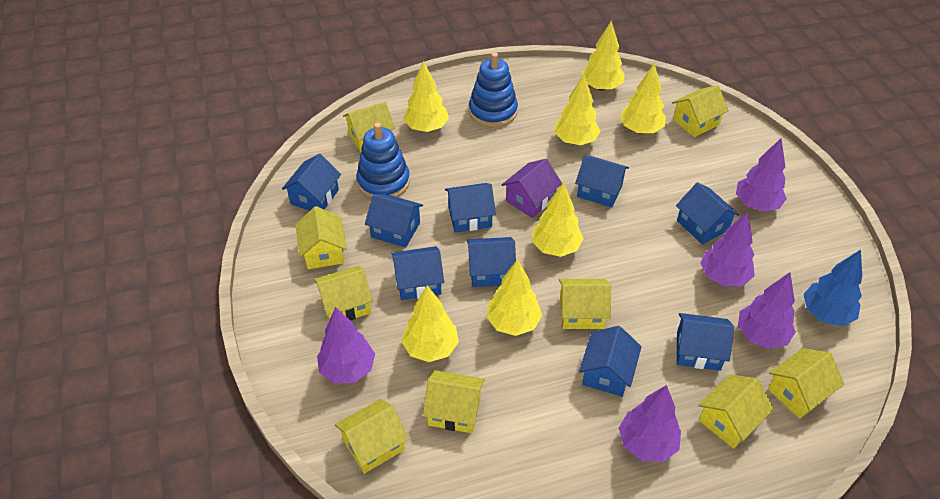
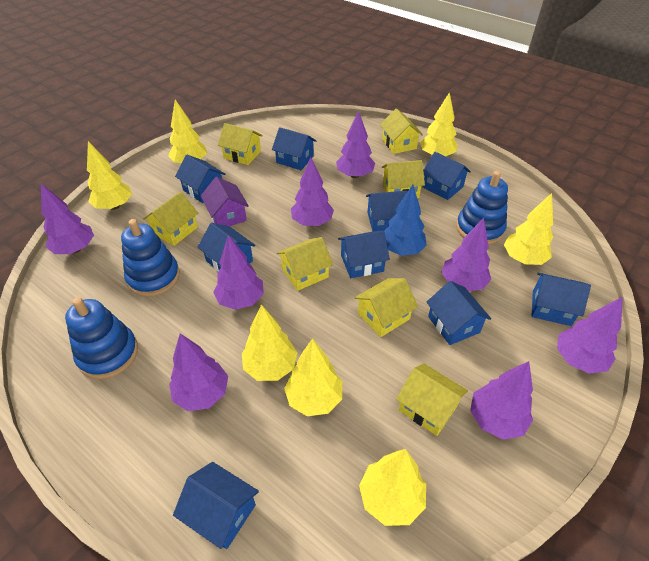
blue stacking toy: [356,123,410,199] [469,52,518,128] = 2 -> [65,297,138,379] [121,219,180,297] [456,171,508,245] = 3
purple tree: [317,307,375,383] [619,385,681,462] [700,212,755,286] [736,138,787,212] [738,272,796,349] = 5 -> [41,184,94,254] [169,334,228,411] [213,235,264,310] [291,157,334,226] [336,111,375,178] [441,218,491,291] [470,361,533,440] [557,296,623,374] = 8
yellow house: [295,206,347,269] [314,266,373,321] [335,399,408,474] [343,102,395,153] [423,370,485,433] [559,279,611,329] [672,85,729,137] [698,375,774,449] [768,348,844,419] = 9 -> [143,192,198,246] [218,123,263,165] [277,237,333,291] [354,278,418,337] [380,108,423,154] [382,160,425,198] [396,363,468,436] = 7

